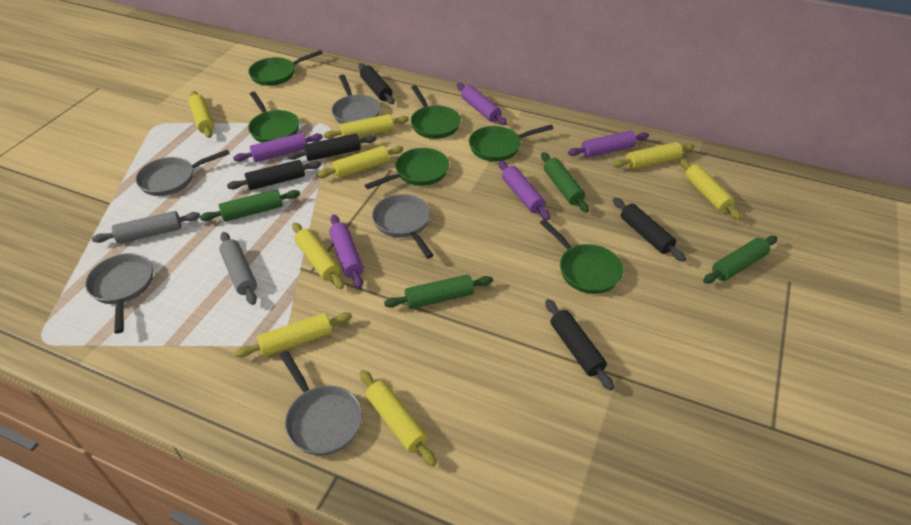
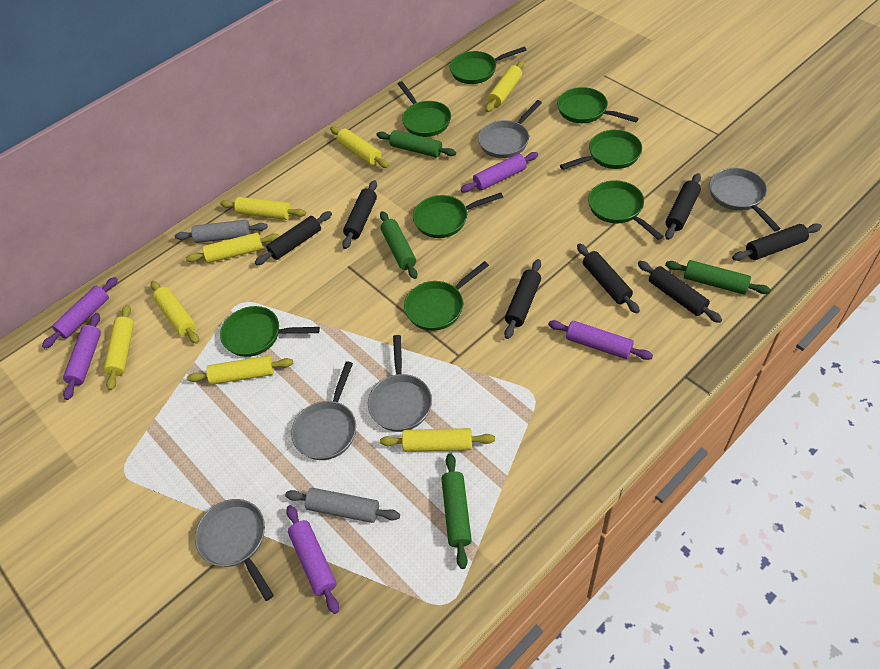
black rolling pin: [227,160,322,190] [287,133,376,161] [358,63,395,104] [545,299,614,391] [613,198,686,262] = 5 -> [254,211,332,265] [342,180,377,249] [504,259,541,339] [577,243,640,314] [638,261,722,323] [665,173,701,240] [732,223,822,261] = 7
green pan: [248,50,323,86] [248,92,299,143] [365,148,449,189] [411,85,461,139] [469,125,554,161] [540,219,623,294] = 6 -> [220,306,320,357] [398,81,451,137] [404,261,489,331] [413,193,503,238] [450,46,527,84] [557,87,639,123] [560,130,642,170] [588,180,664,240] = 8

